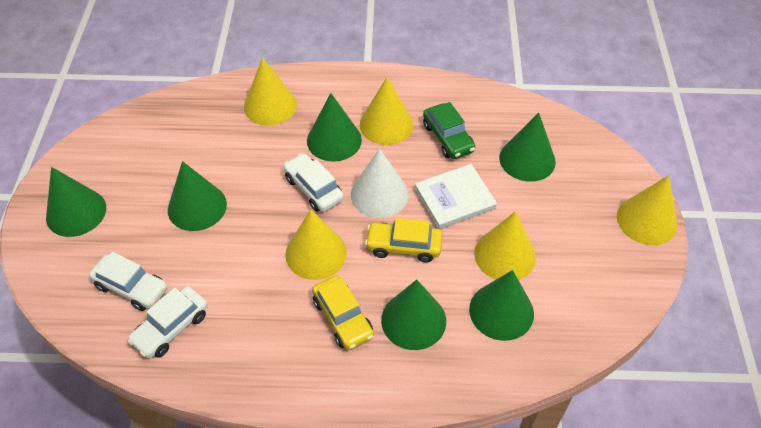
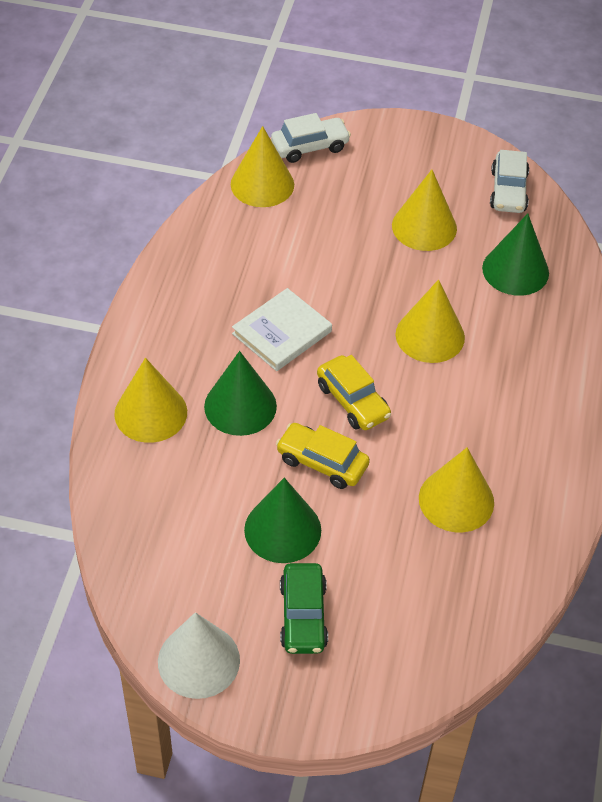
green cone: [46,167,106,237] [168,161,227,231] [307,93,362,162] [381,280,446,350] [469,270,534,341] [499,112,556,182] = 6 -> [204,351,277,436] [244,478,321,563] [482,213,549,296] = 3
white car: [89,252,167,311] [127,286,208,358] [284,153,344,212] = 3 -> [271,113,351,163] [490,150,529,213] = 2

